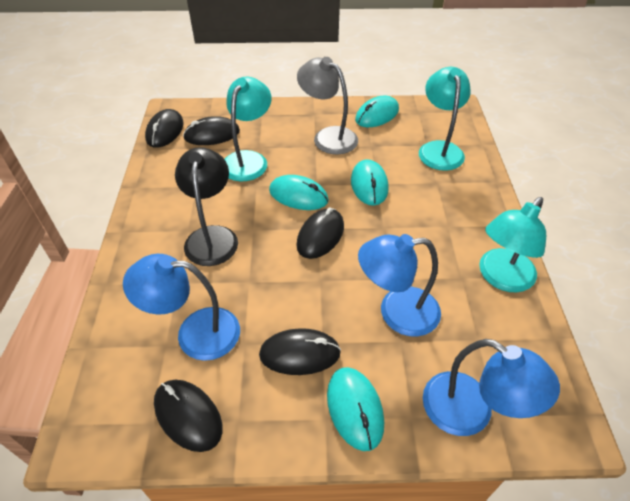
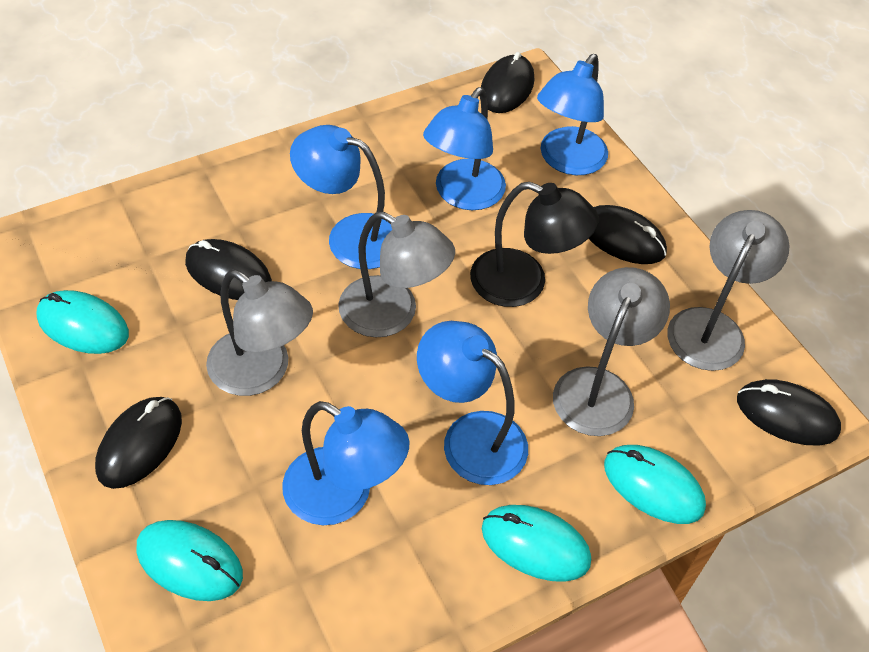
blue lamp: [123,254,240,361] [358,234,441,337] [423,339,560,436] = 3 -> [282,401,410,525] [290,125,392,269] [417,321,528,485] [423,87,506,210] [537,54,608,175] = 5
grey lamp: [297,57,358,154] = 1 -> [206,270,313,396] [338,212,455,337] [553,267,670,436] [667,210,790,371] = 4
turquoise lamp: [225,76,271,182] [419,67,471,171] [479,197,546,292] = 3 -> none = 0

